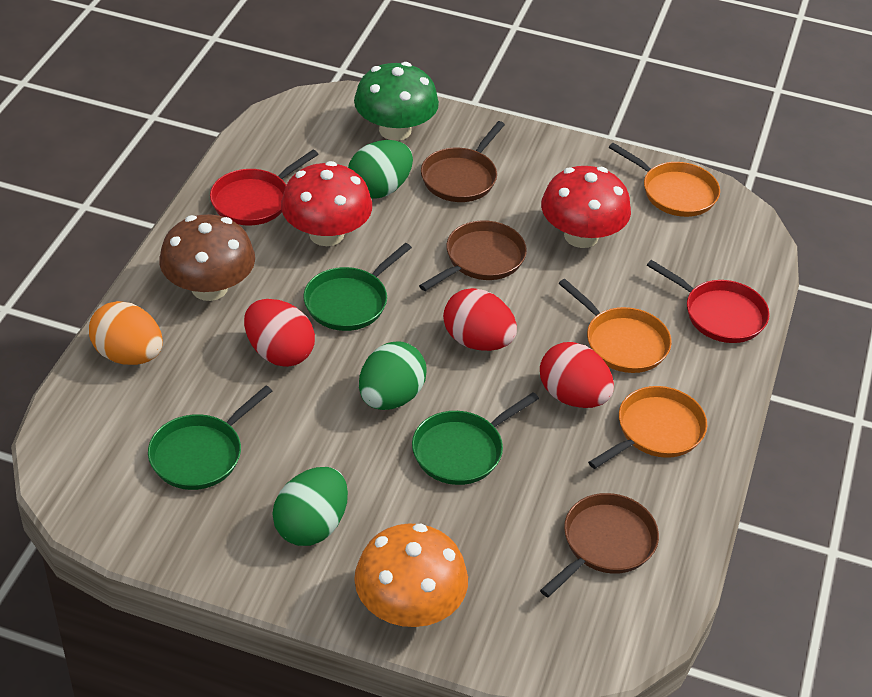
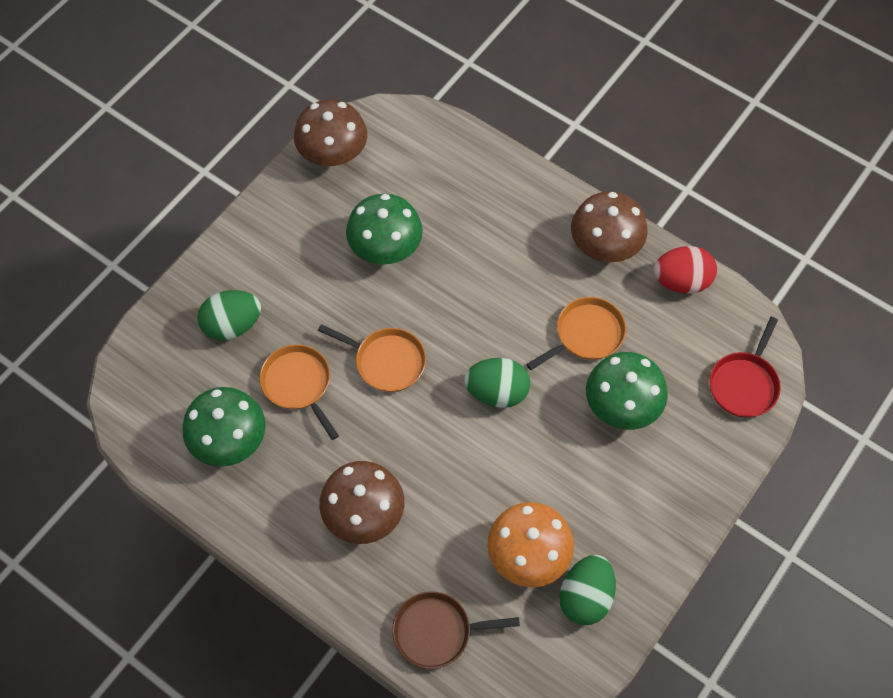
brown mushroom: [159,214,255,301] = 1 -> [294,100,367,166] [319,461,404,544] [571,192,647,262] = 3
brown pan: [419,220,527,291] [421,121,505,202] [540,493,659,597] = 3 -> [392,591,520,669] = 1
green mushroom: [354,62,439,141] = 1 -> [182,387,266,467] [346,194,423,265] [586,352,668,430] = 3
green pan: [148,386,272,490] [304,243,412,331] [412,392,539,485] = 3 -> none = 0
orange egg: [89,301,163,365] = 1 -> none = 0
red egg: [244,299,315,367] [443,288,517,351] [540,342,614,408] = 3 -> [653,246,717,294] = 1
red mushroom: [281,161,372,246] [541,166,631,248] = 2 -> none = 0
red pan: [210,150,319,226] [647,260,770,343] = 2 -> [709,317,781,417] = 1

